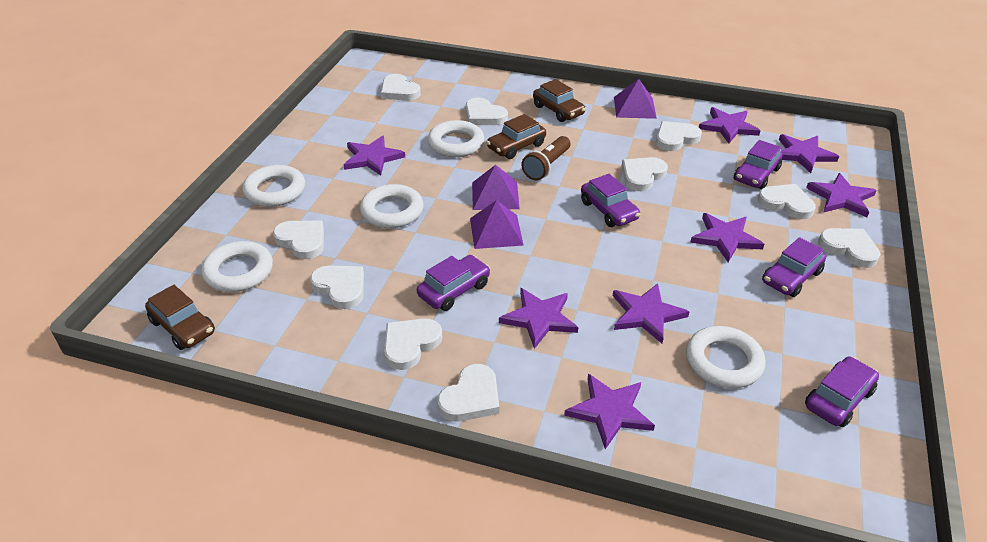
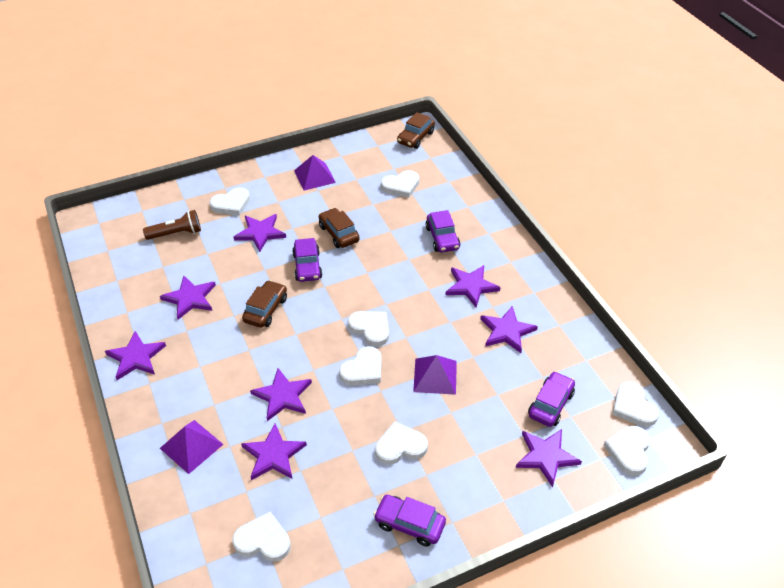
purple car: [417,255,490,311] [581,174,640,227] [734,140,783,189] [762,237,826,297] [805,357,879,427] = 5 -> [292,238,323,282] [373,495,446,547] [426,210,460,252] [528,371,575,427] = 4
white heart: [273,221,324,259] [310,266,364,309] [381,74,421,101] [384,318,442,370] [437,364,499,422] [466,98,508,125] [621,157,668,191] [656,121,702,151] [757,184,816,219] [818,228,880,268] = 10 -> [209,187,250,216] [232,512,291,561] [339,346,382,385] [348,311,389,347] [375,421,428,465] [381,170,420,198] [603,426,650,476] [612,381,659,427] = 8
white ring: [202,241,273,292] [243,165,305,207] [360,184,424,228] [428,120,485,157] [686,326,765,388] = 5 -> none = 0

